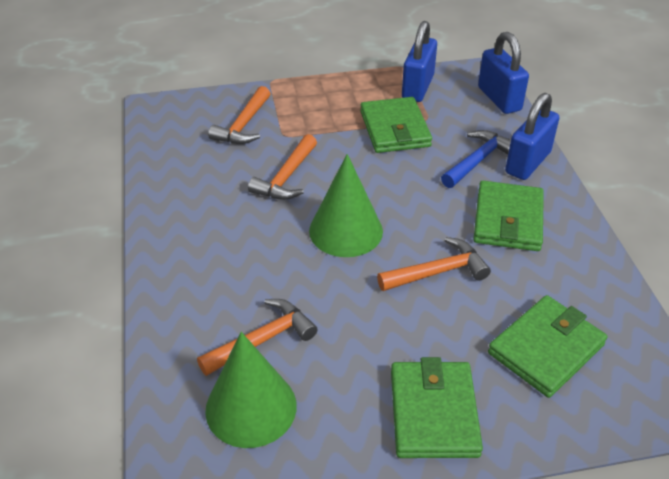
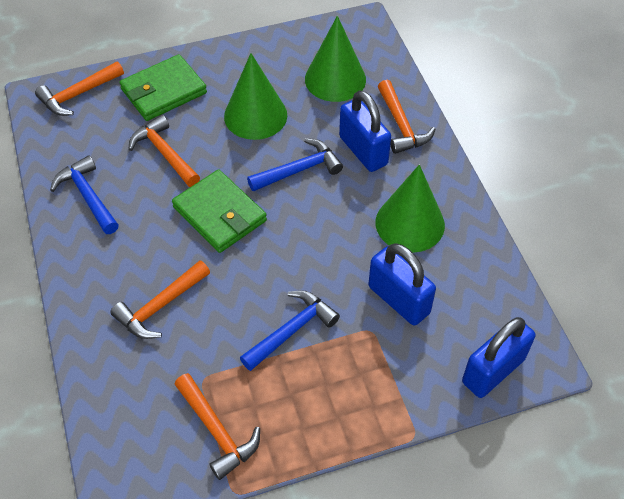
blue hammer: [441,130,511,188] = 1 -> [50,155,119,234] [240,290,340,371] [247,138,343,192] = 3
green cone: [205,332,297,448] [309,154,383,257] = 2 -> [224,53,287,140] [305,16,366,102] [376,164,445,252] = 3
green wallet: [360,97,432,153] [391,357,483,458] [473,181,544,251] [488,295,608,398] = 4 -> [119,54,207,121] [172,170,267,253] = 2
orange hammer: [197,299,318,376] [208,86,271,144] [248,134,317,200] [377,237,491,291] = 4 -> [35,61,124,116] [110,260,210,339] [129,115,200,187] [174,373,260,480] [378,80,436,154] = 5

